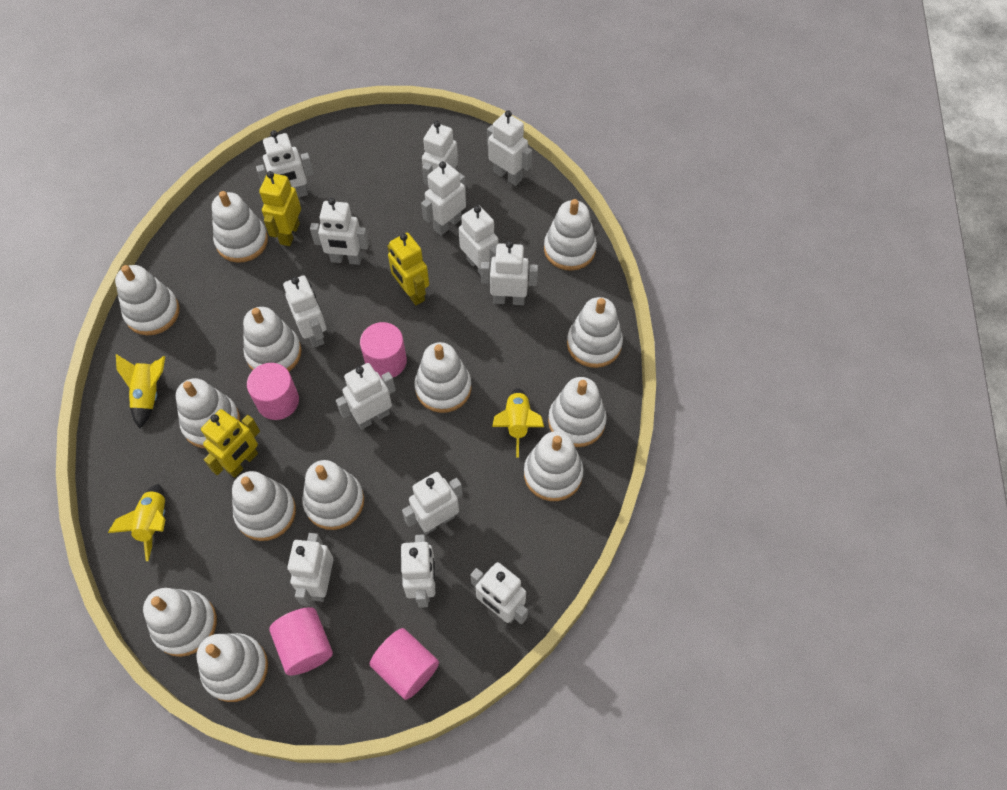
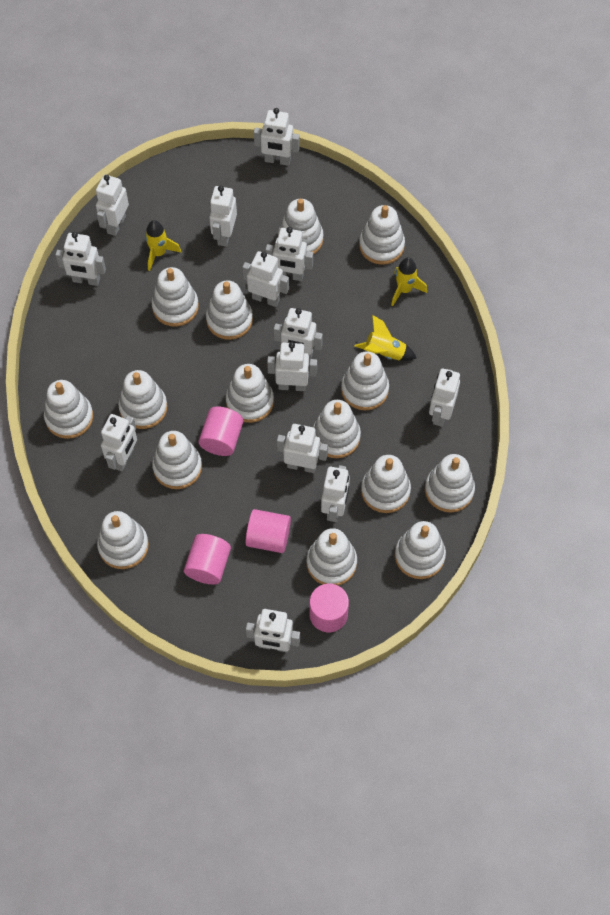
white stacking toy: [115,265,180,335] [143,588,217,657] [176,378,240,449] [196,633,268,702] [212,191,268,263] [232,471,296,541] [243,307,302,371] [302,460,364,530] [415,342,472,413] [524,431,584,501] [544,199,597,271] [548,377,607,447] [567,297,623,368] = 13 -> [44,380,93,439] [97,511,149,569] [118,370,167,429] [152,267,199,327] [152,431,202,489] [206,280,253,340] [226,364,274,423] [278,199,323,255] [307,528,357,586] [313,400,361,458] [341,351,389,410] [359,205,405,265] [361,455,411,513] [395,521,446,579] [425,454,475,513] = 15
yellow robot: [201,409,260,478] [259,171,301,246] [388,233,429,305] = 3 -> none = 0

